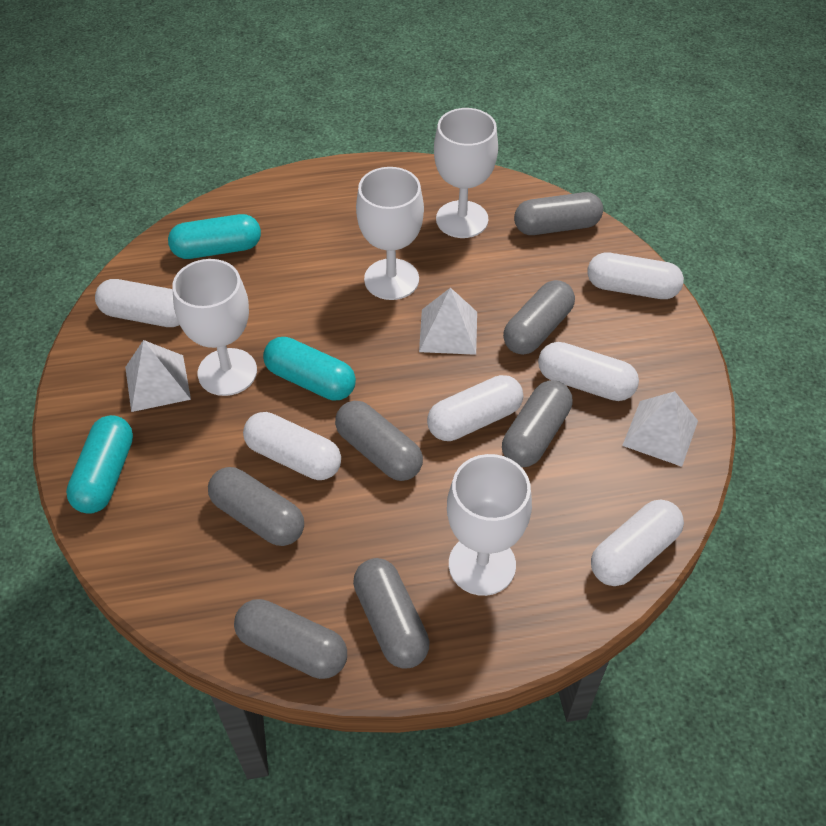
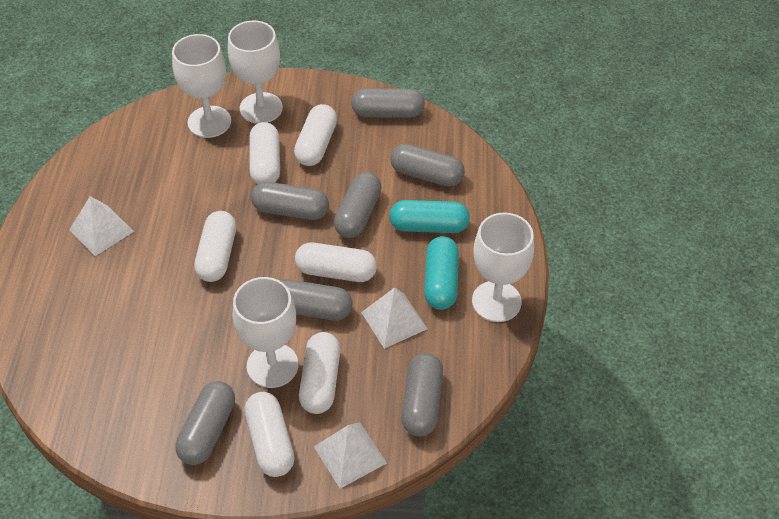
turquoise capsule: [66,415,133,514] [168,214,261,259] [263,337,356,401] = 3 -> [389,200,470,233] [424,236,459,310] = 2

